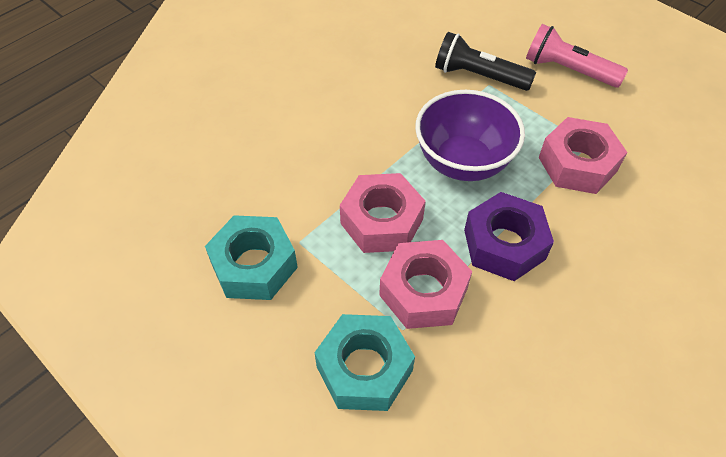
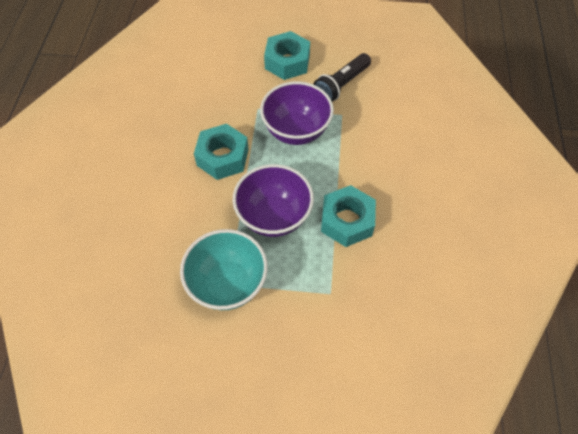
pink flashlight: [526,24,628,88] = 1 -> none = 0
pink nut: [340,173,426,253] [379,240,472,329] [539,117,627,194] = 3 -> none = 0
purple bowl: [415,90,525,181] = 1 -> [233,164,314,237] [260,81,334,145] = 2
purple nut: [464,192,554,281] = 1 -> none = 0
turquoise bowl: none = 0 -> [180,229,268,310] = 1
turquoise nut: [205,215,298,300] [314,314,415,411] = 2 -> [194,124,249,180] [264,31,310,80] [321,185,376,247] = 3

